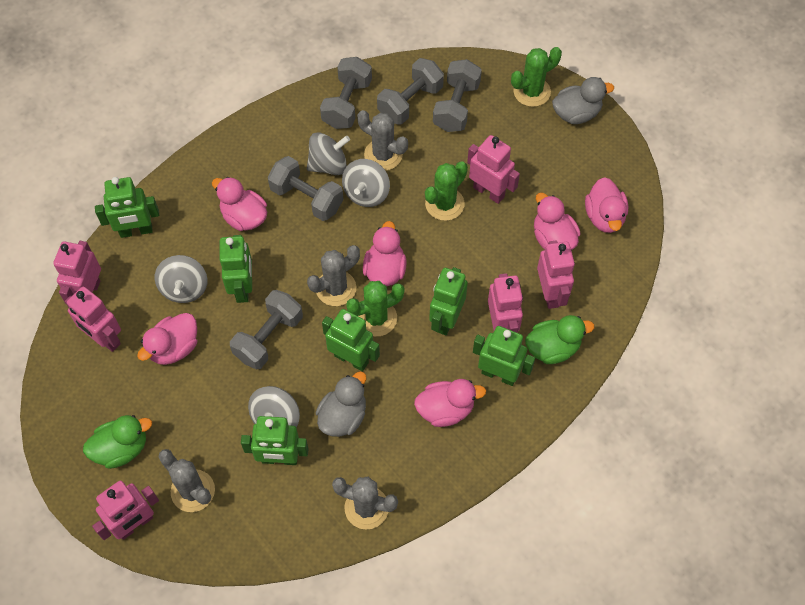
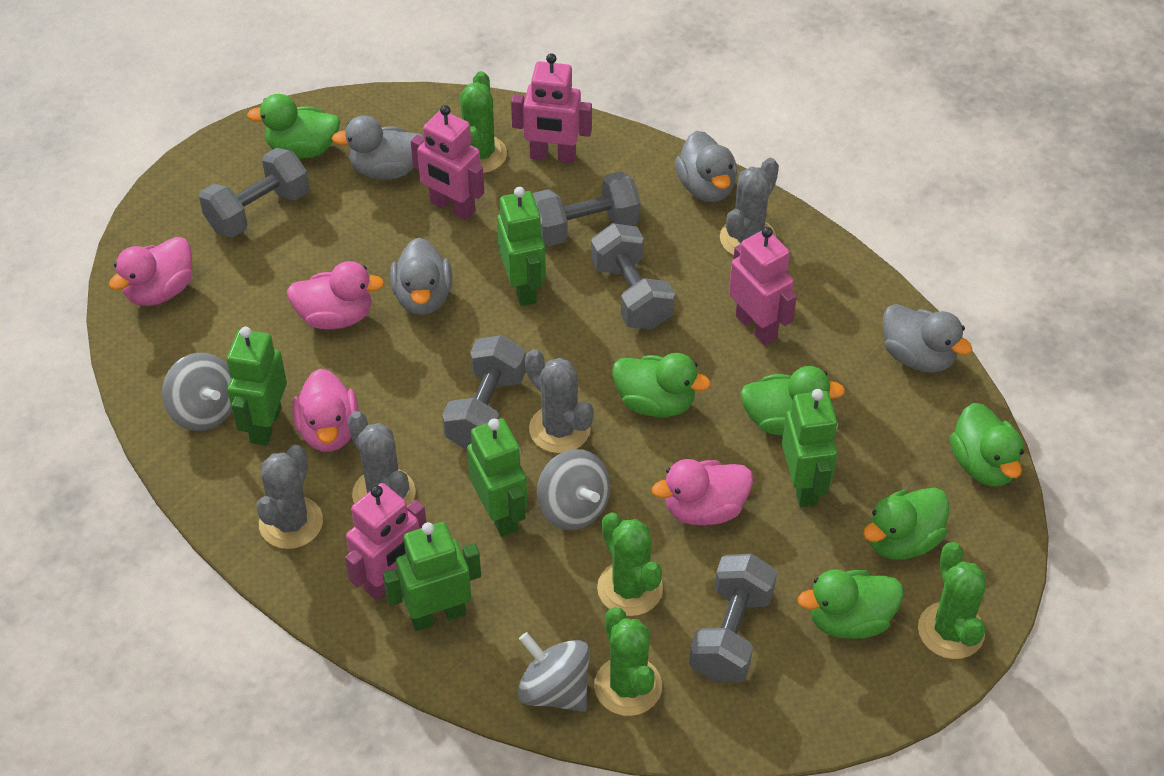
green cactus: [346,281,405,336] [425,161,468,221] [511,47,562,107] = 3 -> [460,71,507,173] [594,607,662,716] [597,512,663,616] [918,542,986,659] = 4
green duck: [83,415,152,469] [525,315,595,364] = 2 -> [247,94,340,159] [612,353,711,417] [740,366,845,435] [798,569,903,639] [863,488,949,560] [950,403,1024,487] = 6
green robot: [95,177,159,238] [220,235,252,303] [241,416,309,465] [322,309,380,372] [429,267,468,335] [473,326,535,386] = 6 -> [227,327,287,446] [383,522,481,631] [467,418,527,537] [497,187,546,306] [782,389,838,507] = 5
grey duck: [316,371,366,437] [552,77,614,124] = 2 -> [332,115,423,180] [390,238,452,315] [675,131,737,202] [883,304,973,372] = 4
grey spinning top: [155,255,207,303] [248,386,300,427] [307,132,350,175] [342,159,390,207] = 4 -> [162,353,232,431] [518,632,590,712] [537,449,610,530] = 3
pink duck: [137,313,197,365] [212,177,267,231] [363,221,407,286] [414,379,486,427] [534,193,580,250] [585,177,628,233] = 6 -> [109,237,192,306] [287,261,385,329] [292,369,359,452] [652,459,753,525] = 4
pink robot: [53,241,101,305] [65,286,121,352] [92,481,159,540] [467,135,520,204] [488,273,523,333] [537,240,575,309] = 6 -> [345,483,426,601] [411,105,484,221] [511,53,592,164] [729,227,797,345] = 4

